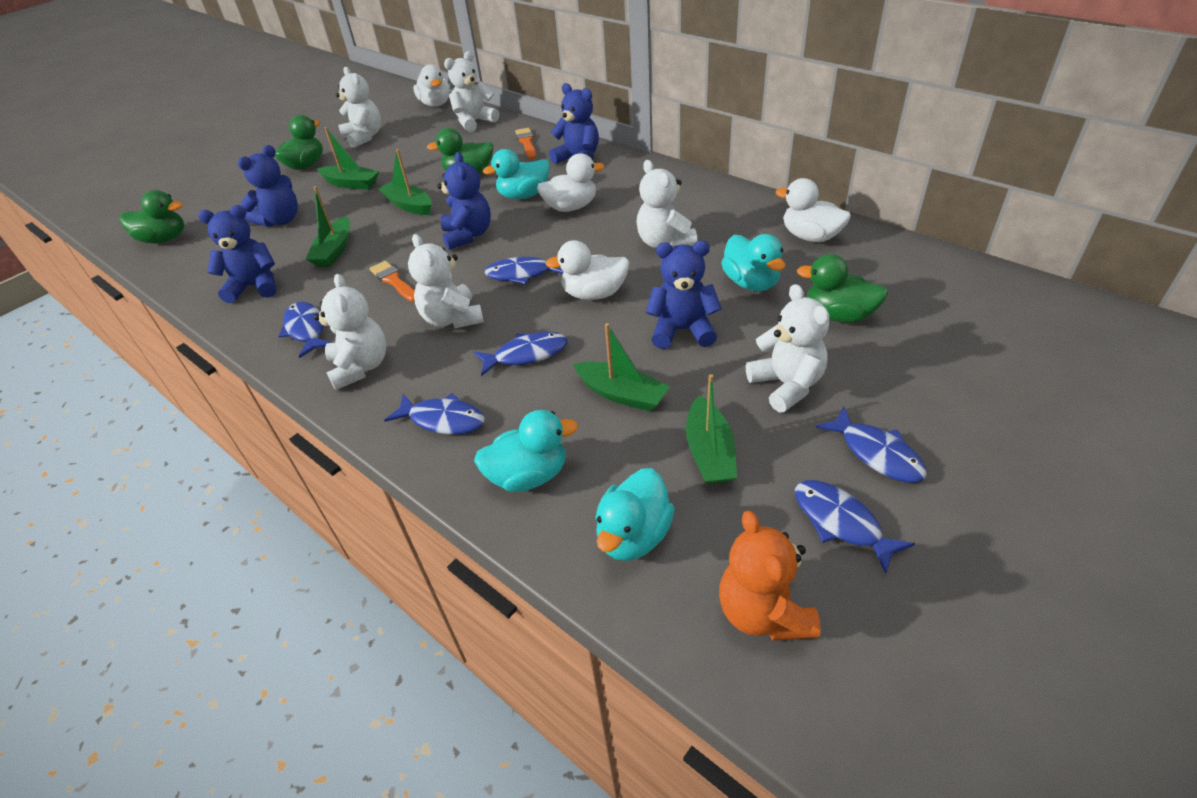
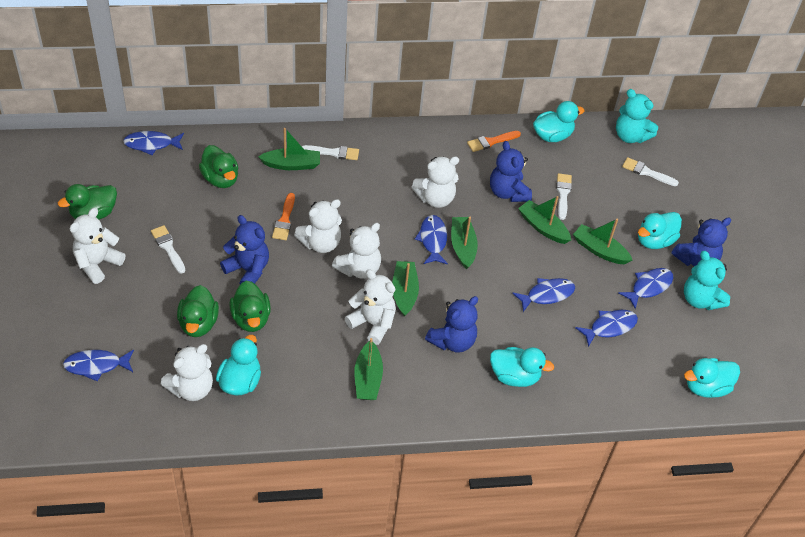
blue teddy bear: [198,205,276,303] [238,145,298,227] [437,152,491,250] [549,83,599,164] [646,241,722,349] = 5 -> [220,215,269,284] [425,296,478,352] [490,141,532,202] [671,217,731,266] = 4
green boat: [306,186,350,267] [317,127,379,190] [378,149,432,215] [573,323,670,412] [686,374,737,485] = 5 -> [258,128,320,170] [354,338,383,400] [392,261,419,317] [451,217,478,269] [518,196,571,244] [573,219,632,264] = 6
orange teddy bear: [719,511,821,641] = 1 -> none = 0
turquoise duck: [474,410,578,492] [483,149,550,199] [595,468,675,561] [721,234,785,291] = 4 -> [216,335,261,396] [490,347,554,387] [533,101,585,142] [638,212,682,249] [684,358,740,398] = 5
turquoise teddy bear: none = 0 -> [616,89,658,143] [684,251,730,310] = 2
white brush: none = 0 -> [151,225,186,274] [302,145,359,160] [556,173,572,220] [622,157,679,186] = 4
white duck: [413,64,450,107] [537,153,605,212] [545,240,629,300] [776,178,851,242] = 4 -> none = 0

